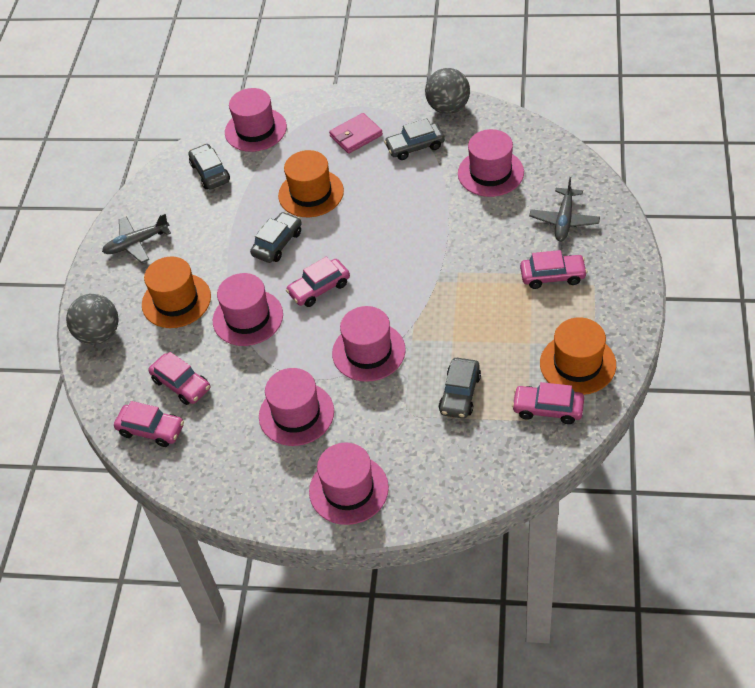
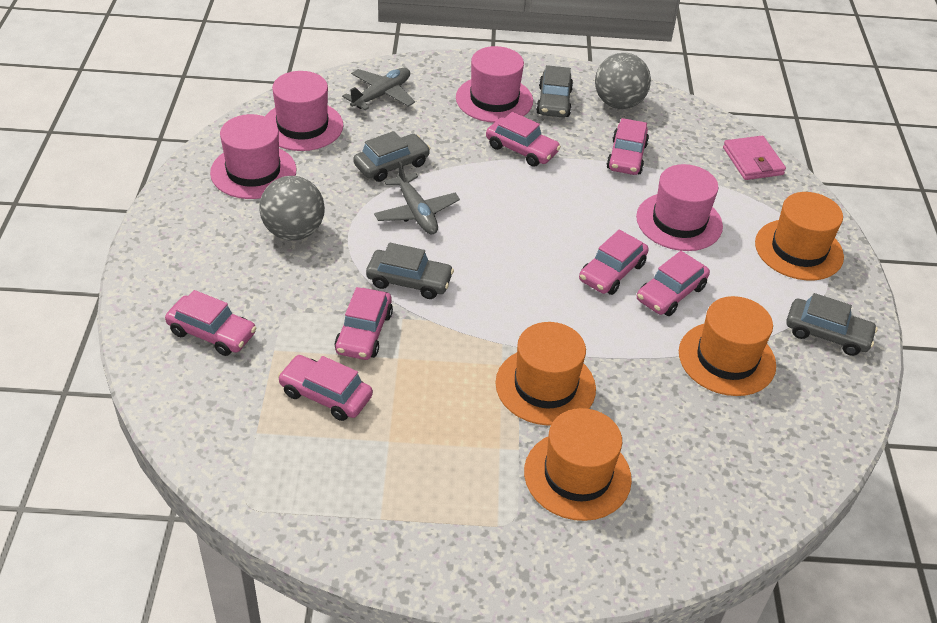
orange hat: [142,257,211,328] [278,150,344,217] [540,317,616,395] = 3 -> [496,322,596,426] [524,408,632,521] [679,296,776,396] [755,192,844,281] = 4
pink car: [114,401,184,447] [148,352,210,405] [286,256,350,307] [512,382,584,424] [520,250,587,289] = 5 -> [165,290,256,356] [278,355,373,421] [335,287,393,360] [486,112,561,167] [579,230,649,295] [606,118,649,175] [637,251,710,316] = 7
pink hat: [213,273,283,346] [225,88,287,152] [259,368,334,446] [309,442,389,525] [332,306,406,382] [458,129,524,197] = 6 -> [210,114,297,199] [265,71,343,151] [456,46,533,123] [636,164,723,251] = 4

